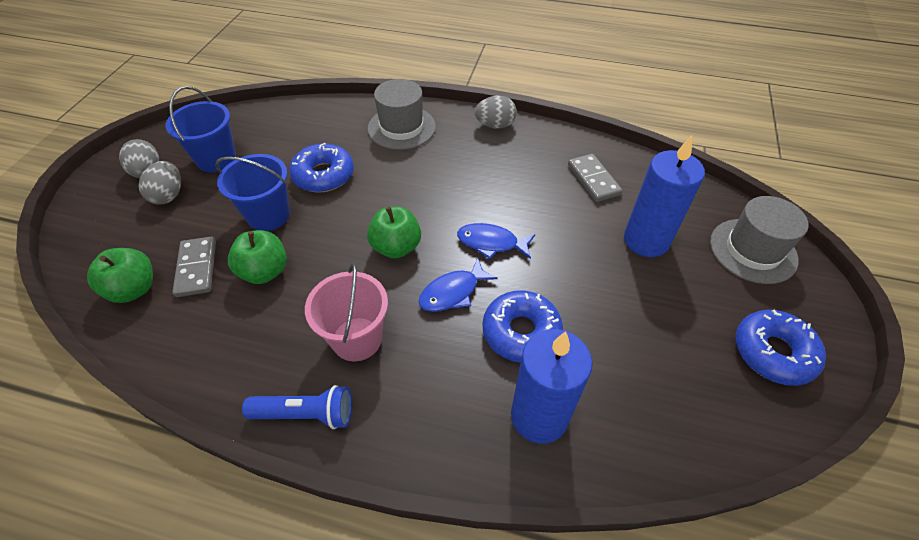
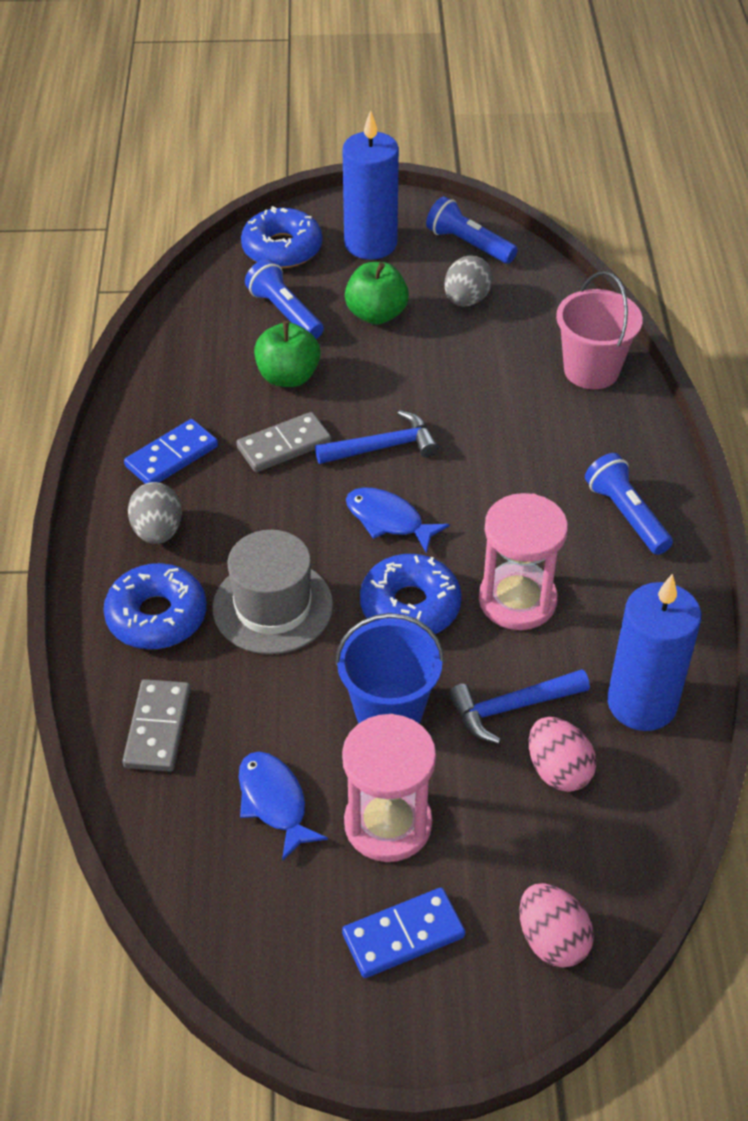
blue bucket: [166,86,236,172] [215,154,290,231] = 2 -> [335,613,444,724] = 1
blue domino: none = 0 -> [124,419,218,484] [342,888,465,978] = 2
blue flashlight: [242,385,352,429] = 1 -> [245,259,324,339] [426,197,518,264] [585,453,673,555] = 3
blue hammer: none = 0 -> [315,410,438,464] [448,669,590,744] = 2
green apple: [87,248,153,303] [228,230,287,284] [367,207,421,258] = 3 -> [254,321,321,387] [345,262,409,325] = 2
grey egg: [119,139,159,178] [138,161,181,205] [475,96,517,128] = 3 -> [128,482,182,544] [445,256,493,306] = 2
grey hat: [368,79,436,150] [710,196,809,284] = 2 -> [213,530,333,654] = 1
pink egg: none = 0 -> [519,883,594,968] [529,717,597,792] = 2
pink hourglass: none = 0 -> [342,714,436,862] [479,493,568,630] = 2

